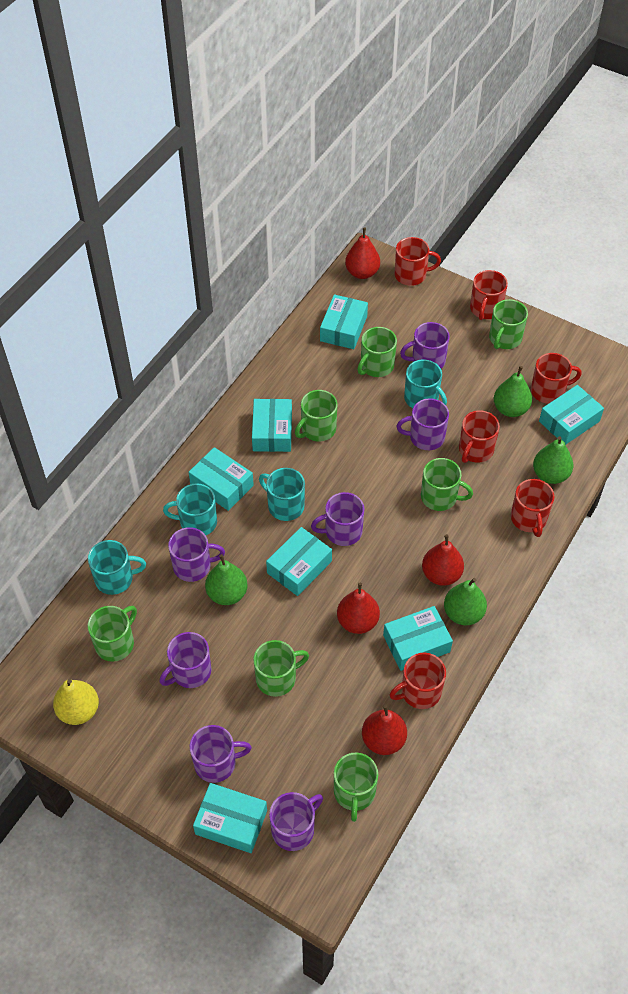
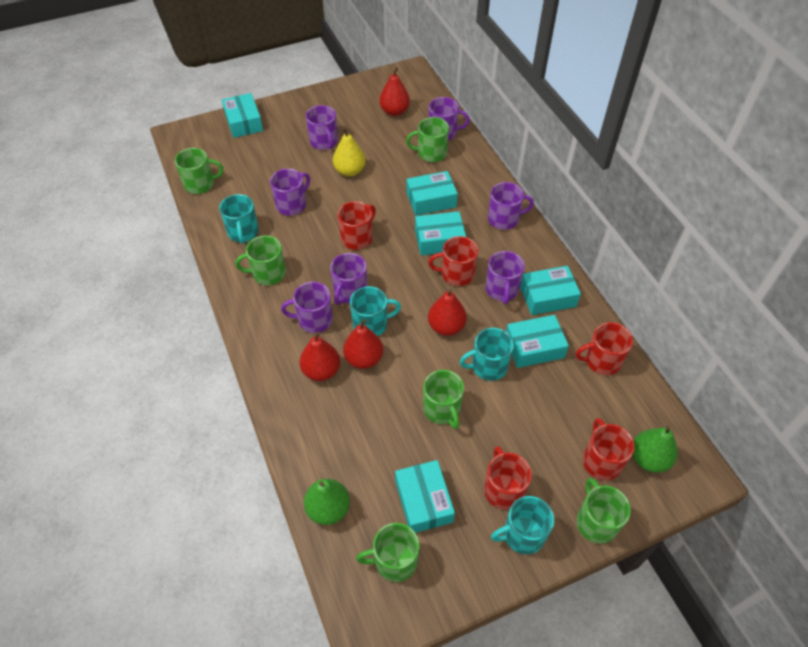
green mug: [88,606,137,662] [253,640,309,697] [295,390,337,442] [334,753,378,822] [357,327,397,377] [421,458,473,511] [489,299,528,349] = 7 -> [175,148,223,194] [235,236,286,285] [356,523,419,582] [406,117,449,162] [423,370,464,429] [577,478,631,544] = 6
green pear: [205,554,248,605] [444,578,487,625] [494,366,532,417] [533,436,573,484] = 4 -> [304,479,350,525] [633,425,678,473] = 2
red mug: [390,653,446,709] [395,237,441,286] [459,410,500,463] [470,270,508,320] [511,479,555,537] [531,353,582,404] = 6 -> [338,201,376,250] [428,236,478,286] [484,446,532,510] [576,322,633,375] [583,418,634,480] = 5
turquoise box: [189,447,254,511] [193,783,267,853] [252,399,292,452] [266,527,332,596] [320,294,368,349] [383,606,453,671] [539,385,604,445] = 7 -> [222,93,263,138] [395,460,455,533] [406,171,458,216] [415,211,466,255] [506,315,569,368] [520,266,581,315] = 6

